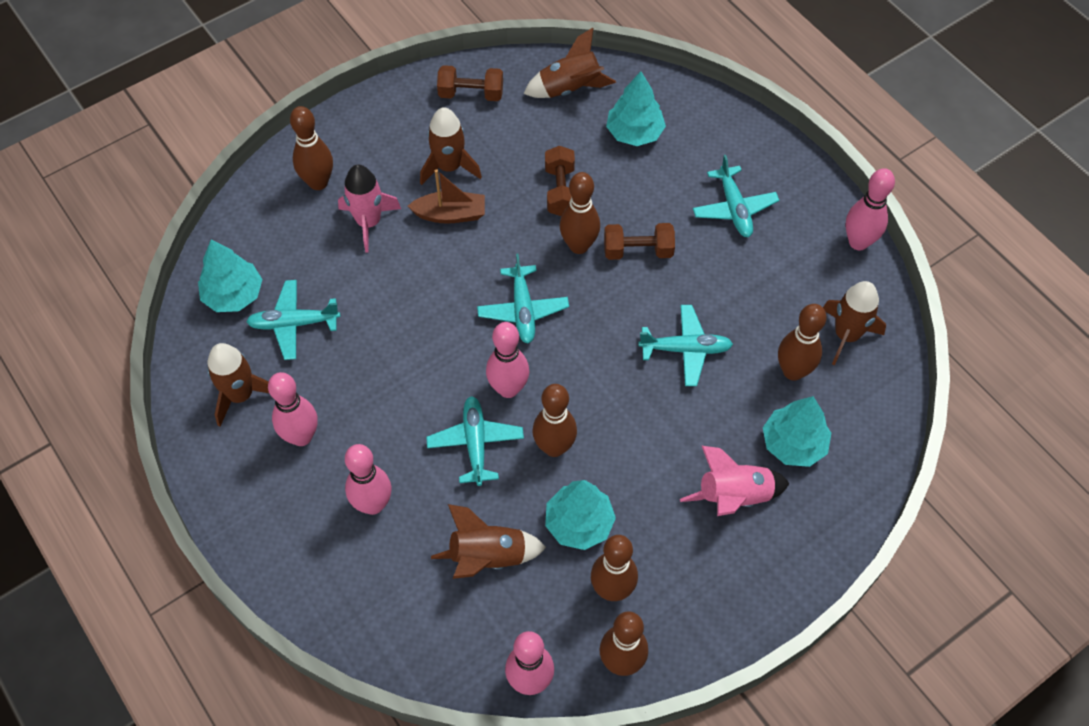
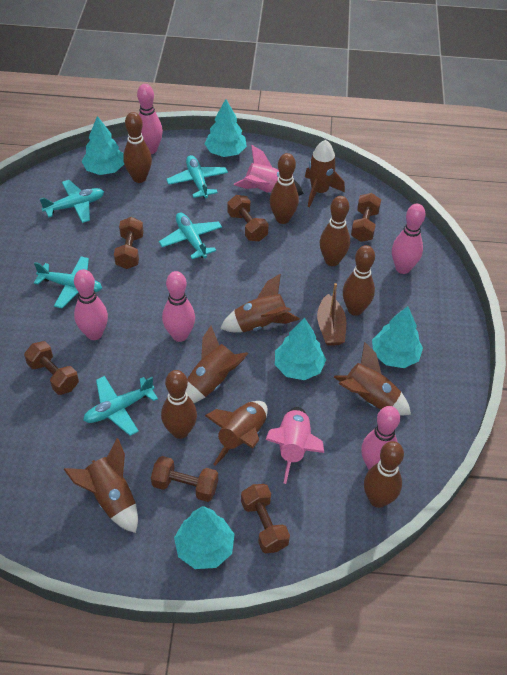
brown dumbbell: [437,65,503,101] [545,146,575,216] [604,223,675,260] = 3 -> [24,341,79,395] [114,217,144,269] [151,456,218,502] [227,195,269,241] [241,484,290,553] [351,193,381,242] = 6
brown rocket: [207,343,269,427] [420,107,482,185] [431,504,546,579] [524,28,616,98] [823,281,886,365] = 5 -> [64,438,138,533] [186,326,248,403] [205,401,268,466] [220,274,300,332] [305,140,345,207] [334,342,411,416] = 6
turquoise tree: [198,240,263,312] [545,480,616,550] [606,71,666,146] [763,396,831,467] = 4 -> [81,116,124,175] [174,506,235,569] [205,99,247,157] [275,317,326,380] [372,306,423,368] = 5

